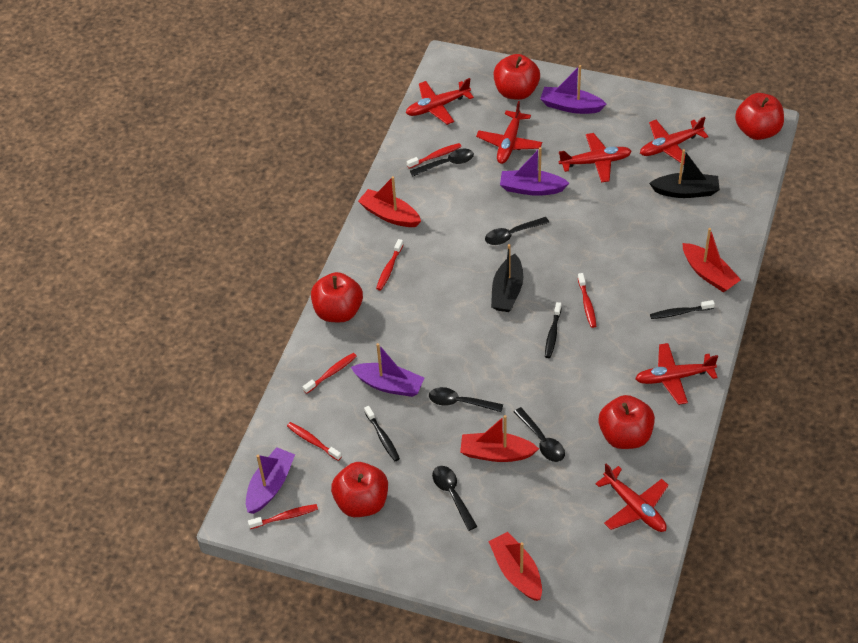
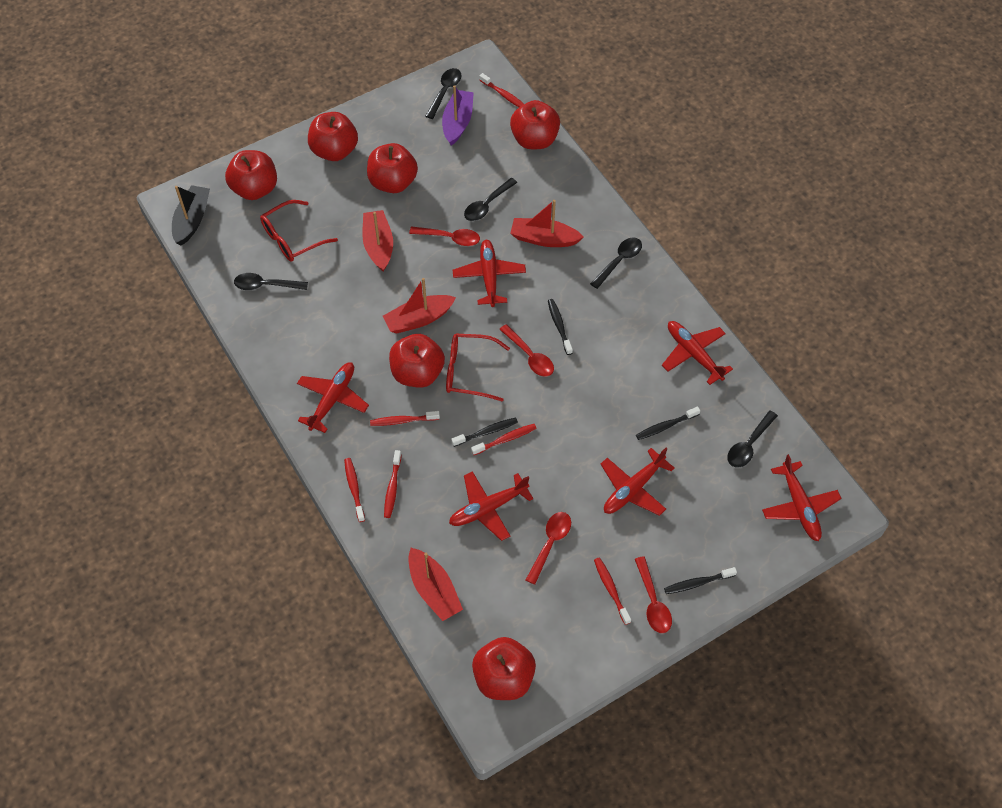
black boat: [491,244,523,312] [649,149,720,198] = 2 -> [172,185,210,246] = 1
black toothbrush: [364,406,400,461] [545,302,562,358] [650,300,715,319] = 3 -> [451,417,518,447] [548,299,573,355] [636,407,700,440] [664,567,737,594] = 4
purple boat: [246,447,295,514] [351,343,424,397] [500,147,569,196] [540,65,606,114] = 4 -> [442,85,474,146] = 1
red apple: [311,272,363,322] [331,462,388,517] [493,54,540,100] [599,395,655,449] [735,93,784,140] = 5 -> [225,150,277,200] [308,112,358,161] [367,143,418,193] [389,334,445,388] [472,637,536,700] [510,100,560,149] = 6
red glasses: none = 0 -> [260,200,338,262] [446,334,510,402] = 2
red spoon: none = 0 -> [409,226,480,246] [499,324,554,377] [526,512,571,585] [635,556,672,633] = 4

